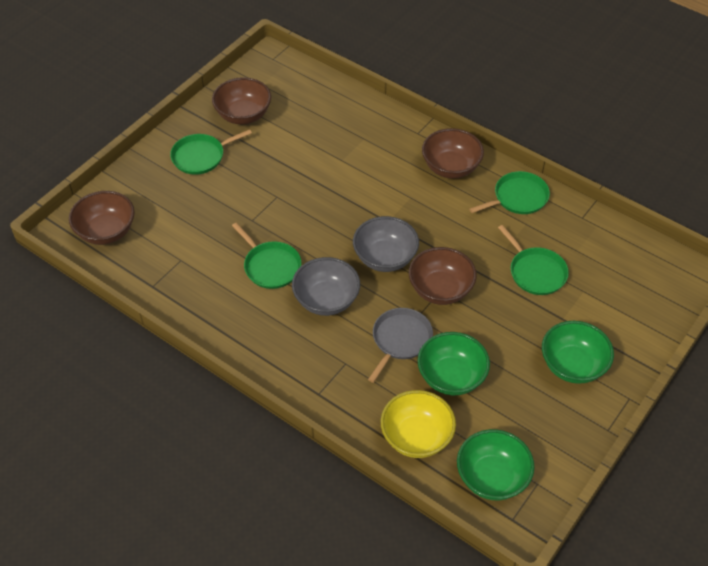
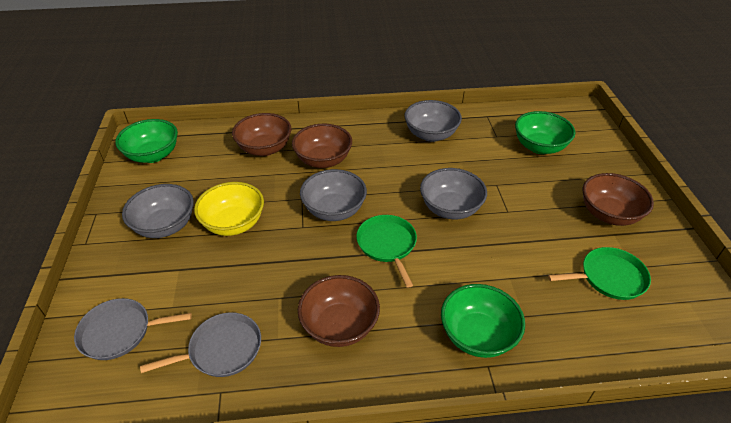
green pan: [170,129,252,175] [232,223,302,289] [469,171,550,214] [498,225,569,295] = 4 -> [357,215,417,288] [548,247,651,300] = 2
grey bowl: [292,257,360,316] [353,216,419,272] = 2 -> [122,184,194,238] [300,169,367,221] [404,100,462,142] [420,168,487,219] = 4
grey pan: [368,308,433,383] = 1 -> [74,298,192,360] [140,312,261,377] = 2

